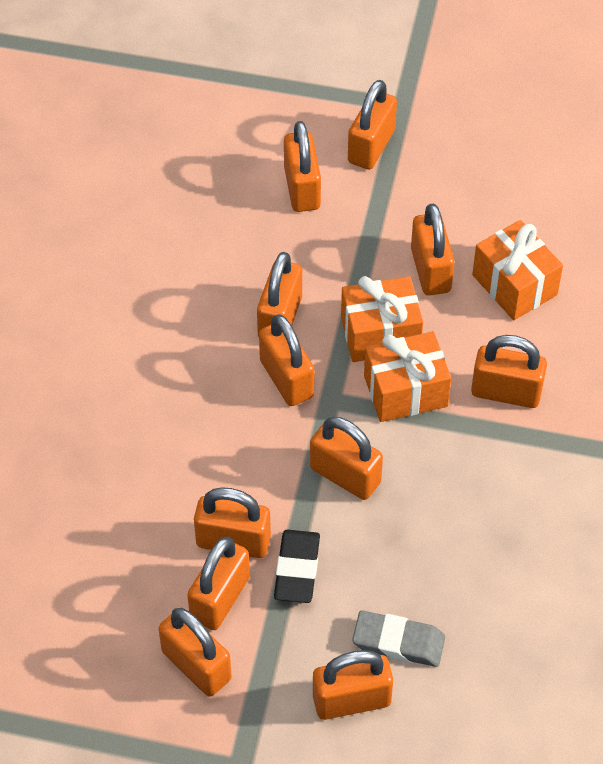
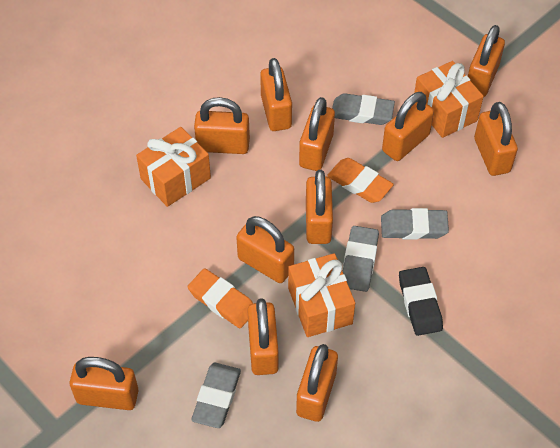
grey eraser: [352,611,445,667] = 1 -> [192,363,241,428] [332,93,395,125] [343,226,379,292] [381,208,449,240] = 4
orange eraser: none = 0 -> [187,268,253,328] [327,158,394,203] = 2

